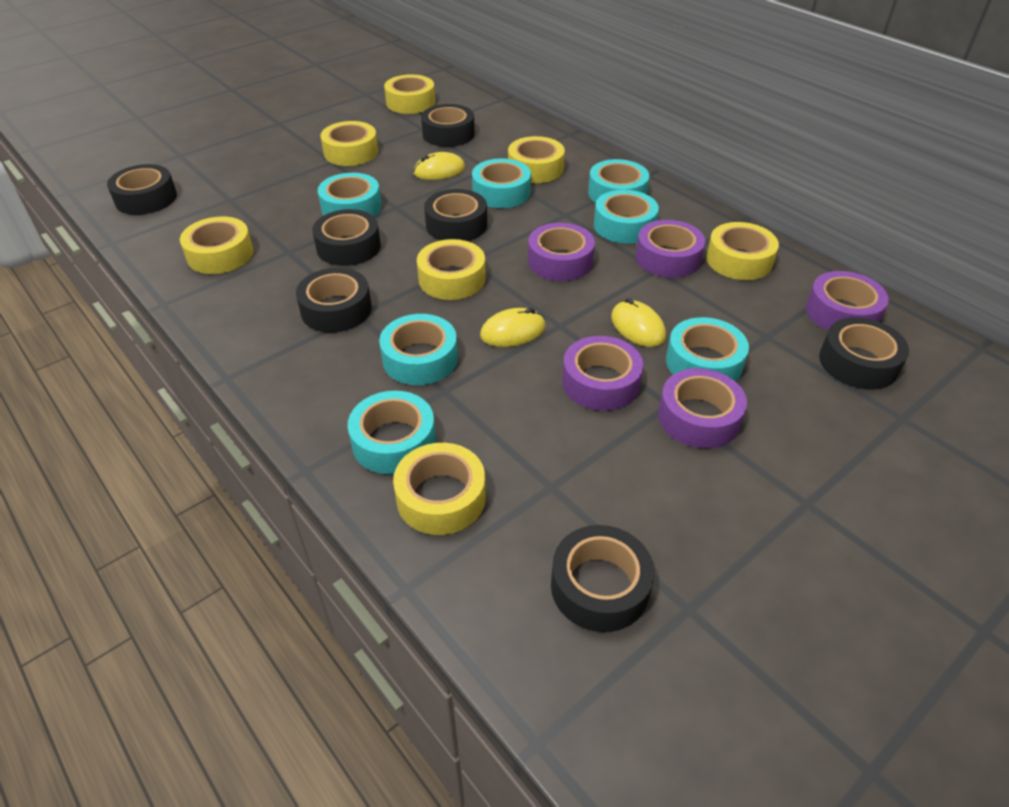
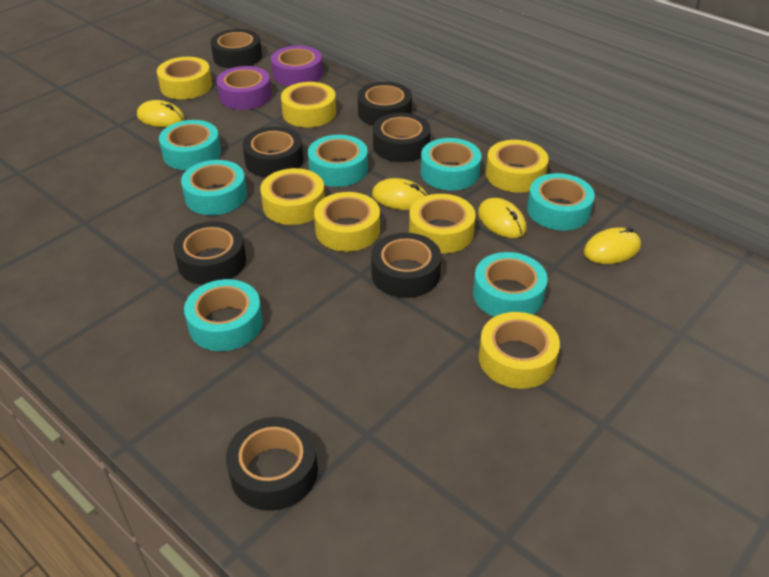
purple tape: [528,223,595,281] [562,336,643,411] [636,220,705,278] [658,368,747,448] [806,271,889,331] = 5 -> [216,66,271,110] [271,45,323,86] = 2
yellow mouse: [413,152,465,180] [480,308,546,347] [611,298,666,347] = 3 -> [137,100,185,127] [372,178,427,210] [478,198,526,238] [584,227,641,264] = 4

